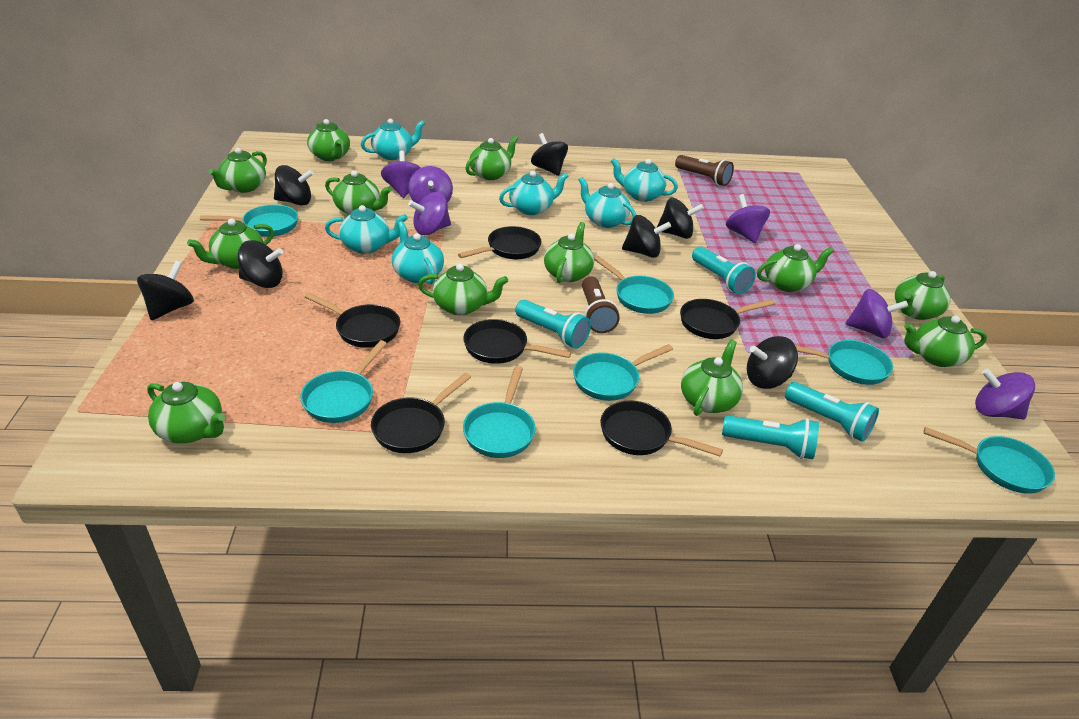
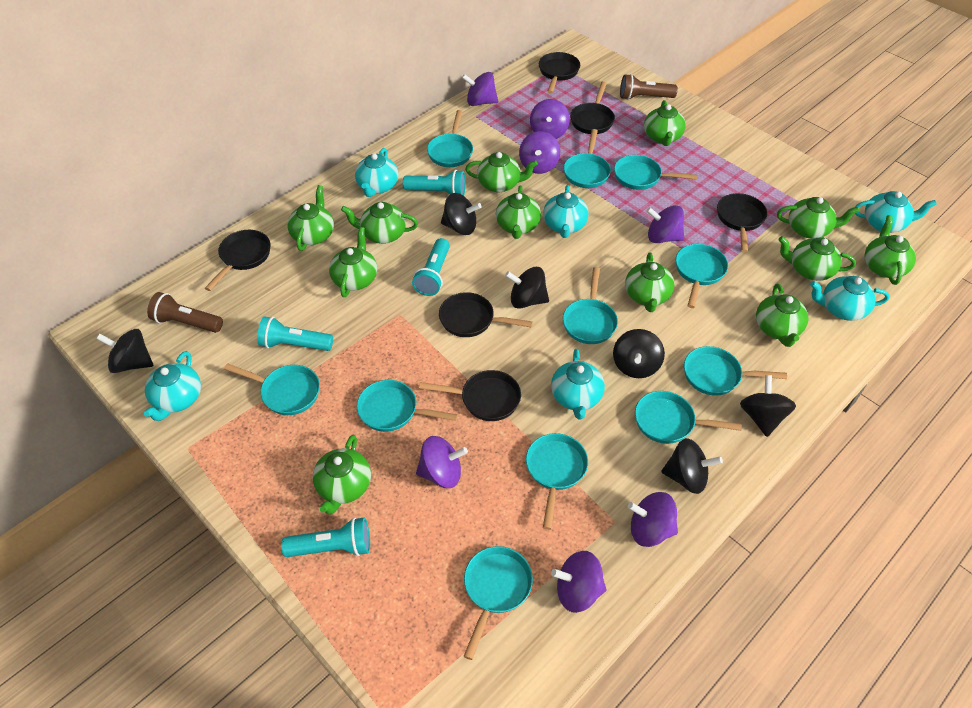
black spinning top: [137,261,194,320] [238,240,283,288] [274,165,314,205] [531,133,568,176] [622,215,671,258] [657,198,704,239] [747,336,798,389] = 7 -> [96,329,153,373] [441,193,482,235] [505,267,549,309] [613,329,665,378] [661,438,723,494] [740,375,796,437] = 6
purple spinning top: [381,151,421,198] [408,166,453,204] [408,192,451,235] [726,194,770,243] [845,289,908,338] [975,369,1035,419] = 6 -> [416,436,468,488] [462,72,498,106] [519,131,560,174] [530,99,570,139] [551,551,607,613] [628,492,678,547] [646,205,684,243] = 7
turquoise pan: [200,205,298,237] [300,340,387,423] [463,366,536,458] [573,344,673,401] [594,256,674,314] [795,340,893,385] [923,427,1055,494] = 7 -> [224,363,320,415] [357,380,458,432] [427,110,473,167] [464,546,533,660] [526,433,588,530] [563,129,611,188] [563,267,618,344] [614,155,697,190] [635,391,742,444] [675,244,728,308] [684,346,787,396] = 11

